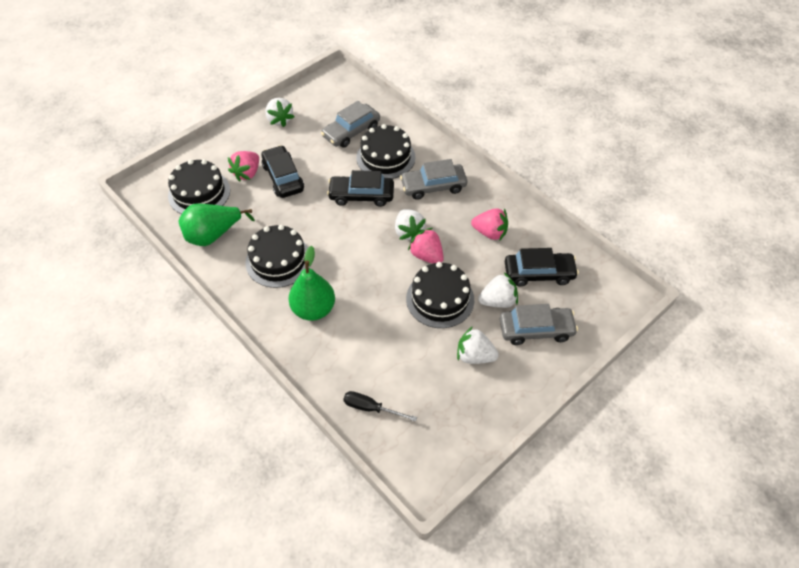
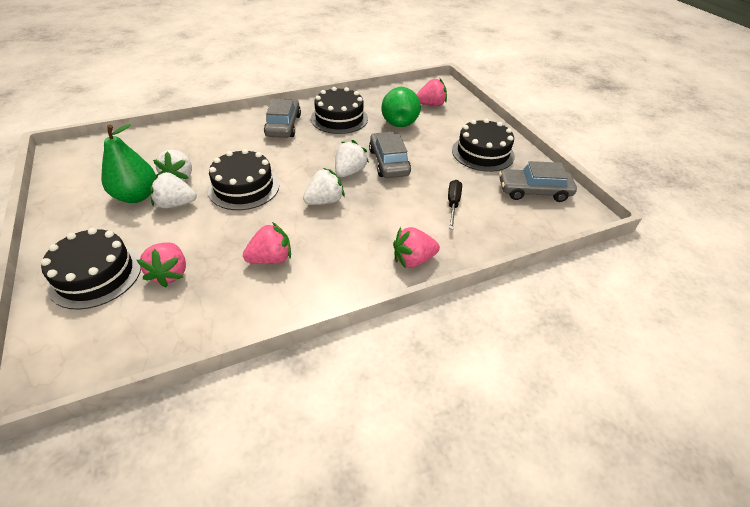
black car: [261,145,304,198] [327,170,394,207] [505,248,579,287] = 3 -> none = 0
pink strawberry: [228,151,259,182] [408,228,444,264] [471,208,508,240] = 3 -> [137,242,186,287] [243,222,291,264] [393,227,440,268] [417,79,447,106] = 4

